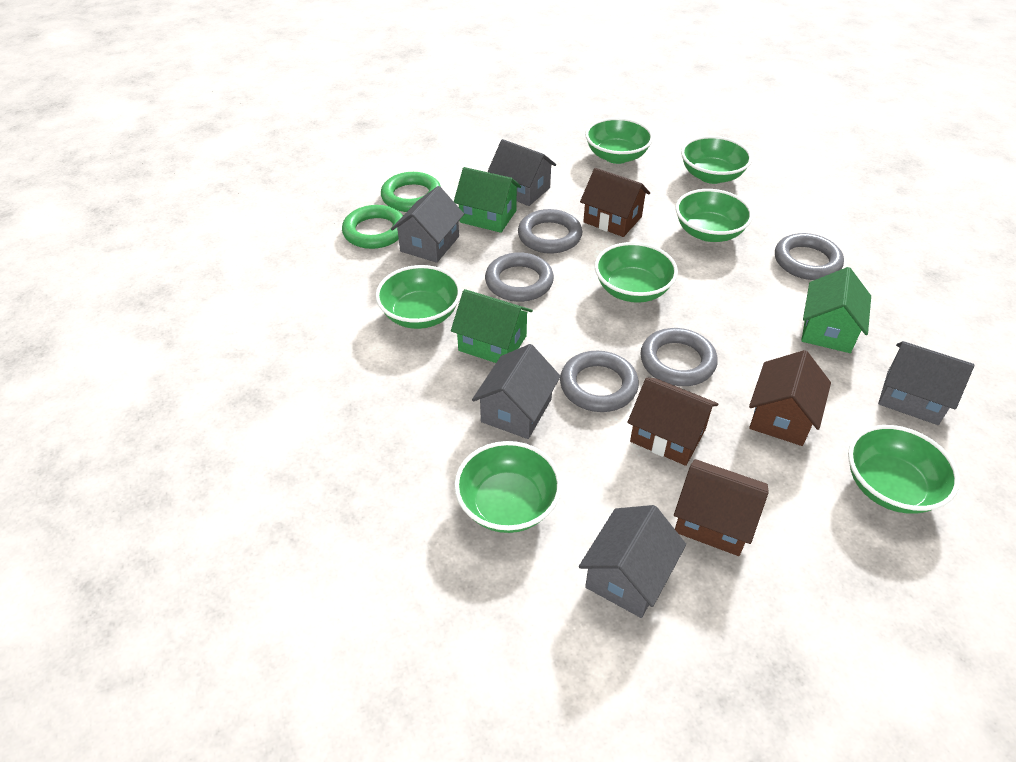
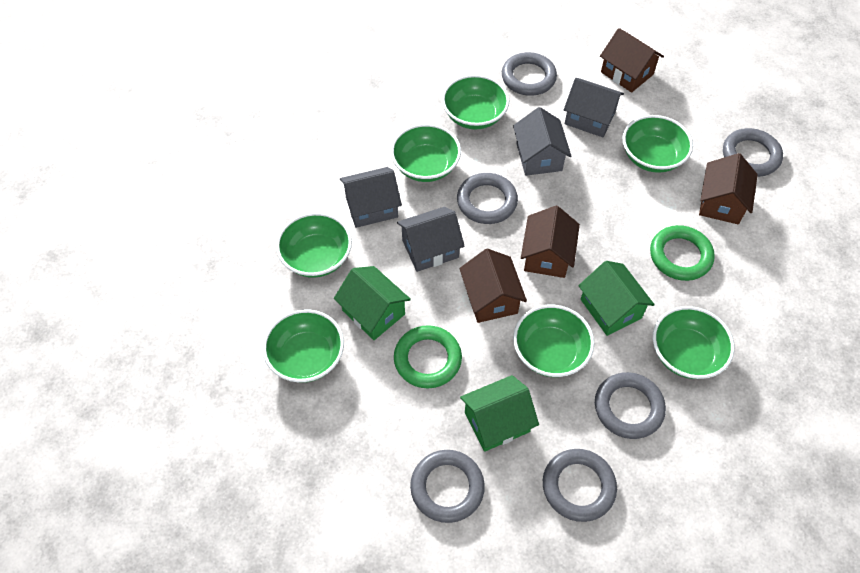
grey house: [391,186,464,263] [472,344,561,439] [488,139,556,206] [579,505,686,618] [878,341,974,425] = 5 -> [340,167,402,228] [397,207,465,272] [513,107,572,176] [564,78,624,137] = 4
grey ring: [485,252,554,302] [518,209,582,254] [560,351,639,412] [640,328,718,386] [775,233,844,280] = 5 -> [410,450,485,523] [457,173,518,224] [502,52,557,96] [543,449,617,522] [595,372,666,439] [723,128,783,177] = 6

